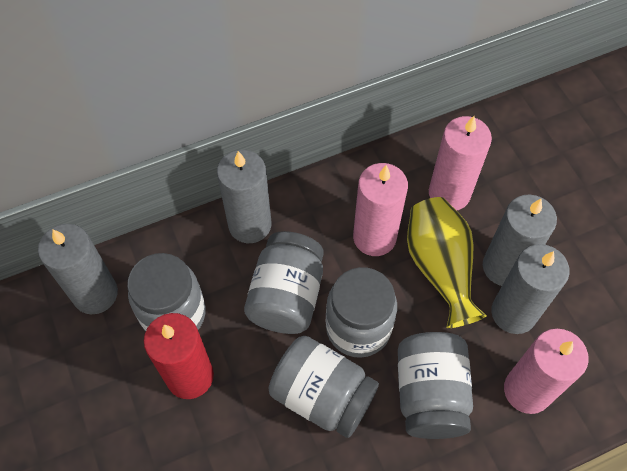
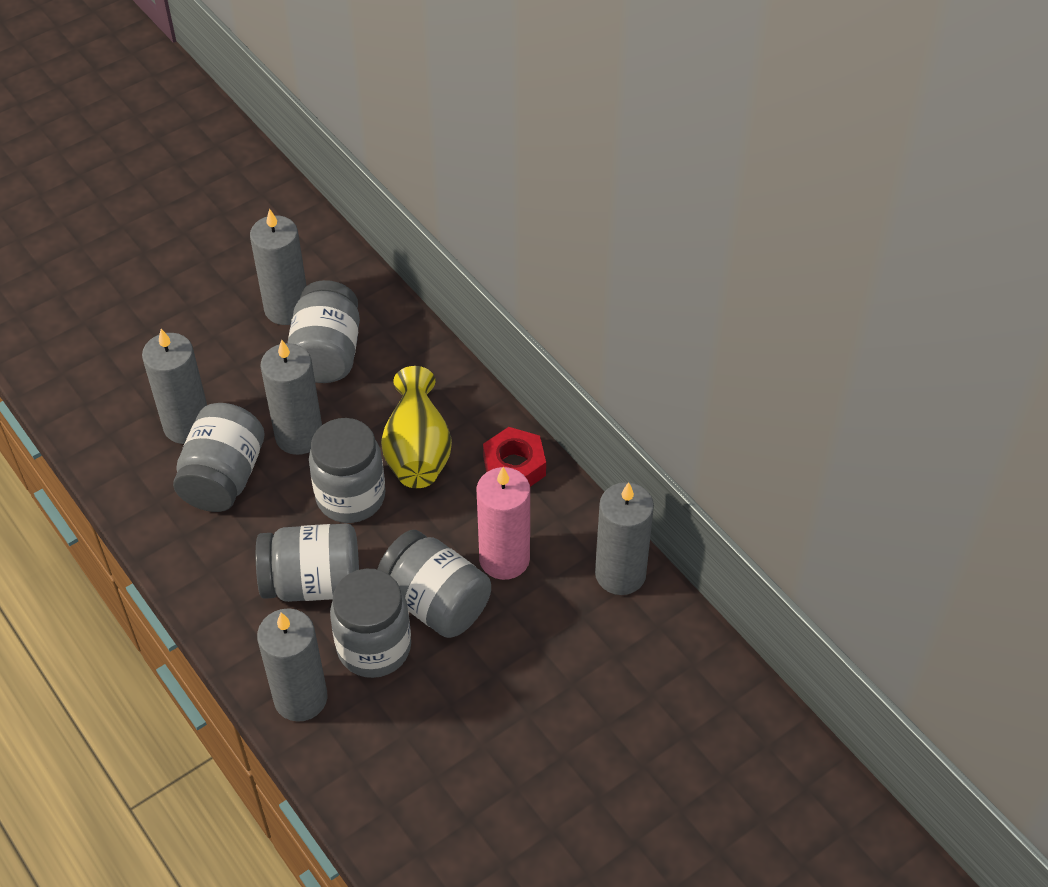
grey candle: [38,224,118,314] [217,150,271,243] [483,194,557,286] [491,244,569,334] = 4 -> [142,329,207,444] [250,208,307,325] [257,608,327,722] [261,340,322,455] [595,482,654,595] = 5
grey jar: [127,253,206,331] [244,231,324,334] [269,336,379,438] [326,267,397,358] [398,332,473,439] = 5 -> [173,403,265,512] [256,524,359,602] [287,280,360,383] [309,418,386,523] [330,569,411,678] [377,530,491,638] = 6
pink candle: [353,163,408,256] [429,116,492,211] [504,328,589,414] = 3 -> [477,467,530,580] = 1
red candle: [144,313,214,399] = 1 -> none = 0
red nut: none = 0 -> [483,427,546,487] = 1

